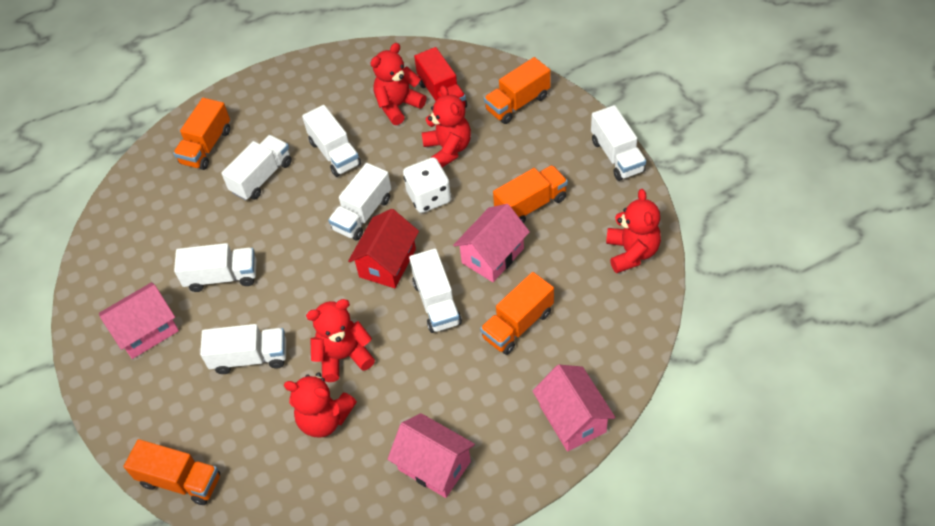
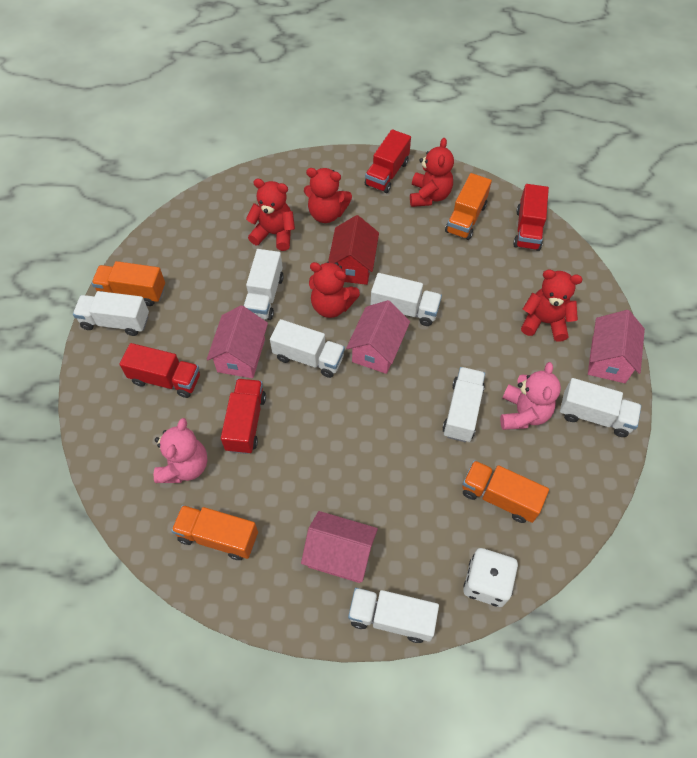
orange truck: [123,439,220,505] [173,98,230,170] [480,272,554,355] [484,57,551,124] [493,165,568,223] = 5 -> [91,261,165,306] [171,505,258,560] [445,173,492,240] [462,460,549,523] = 4
pink teddy bear: none = 0 -> [154,418,208,483] [500,362,561,430] = 2
red truck: [414,47,467,108] = 1 -> [120,343,200,398] [221,379,266,454] [365,129,411,193] [513,184,549,251] = 4

